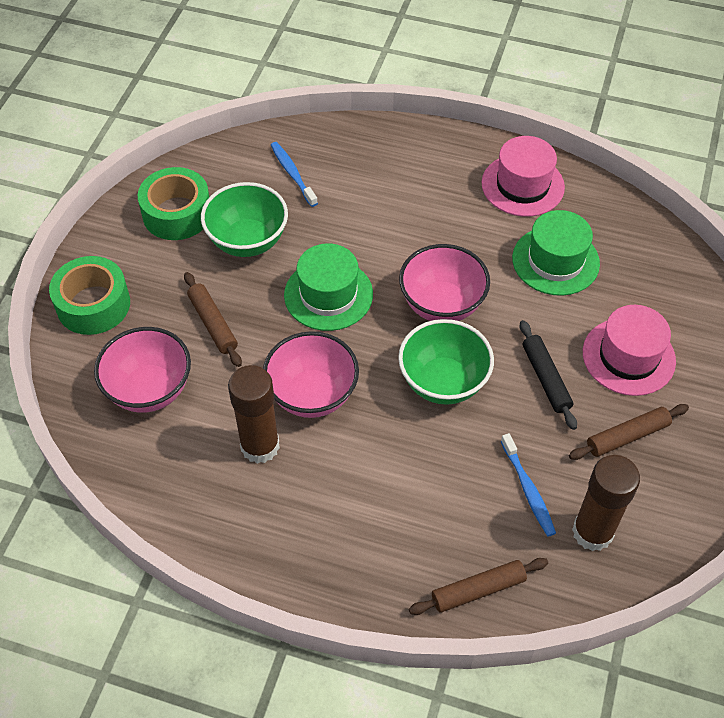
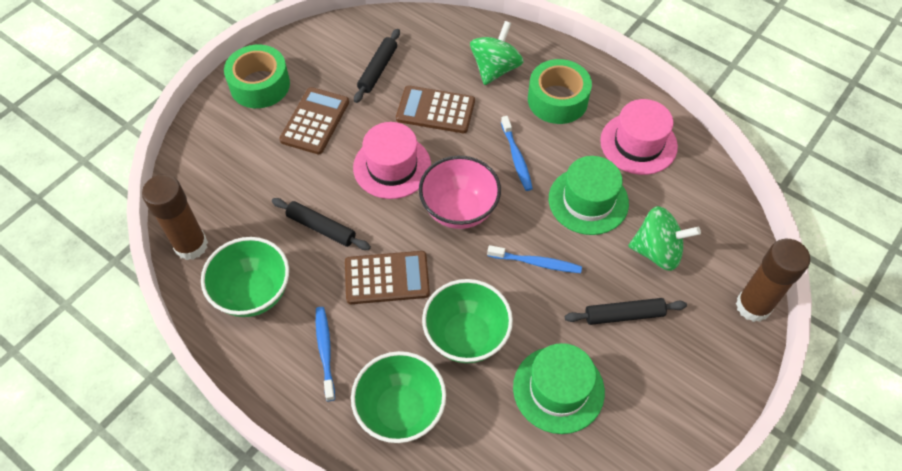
black rolling pin: [520,320,577,430] = 1 -> [272,198,371,250] [354,29,400,103] [565,298,687,325] = 3
blue toothbrush: [271,142,318,207] [501,433,556,537] = 2 -> [316,307,335,401] [487,245,582,273] [501,116,533,191] = 3
brown calculator: none = 0 -> [279,87,349,154] [345,251,430,304] [396,85,475,133] = 3
brown rolling pin: [184,272,242,367] [409,558,548,615] [569,404,689,460] = 3 -> none = 0
green bowl: [201,182,288,257] [398,319,494,405] = 2 -> [201,237,289,317] [351,351,446,443] [422,279,513,363] = 3
green spinning top: none = 0 -> [470,21,524,85] [628,206,701,271] = 2
pink bowl: [94,327,191,413] [263,331,359,418] [399,244,490,321] = 3 -> [419,156,501,229] = 1

